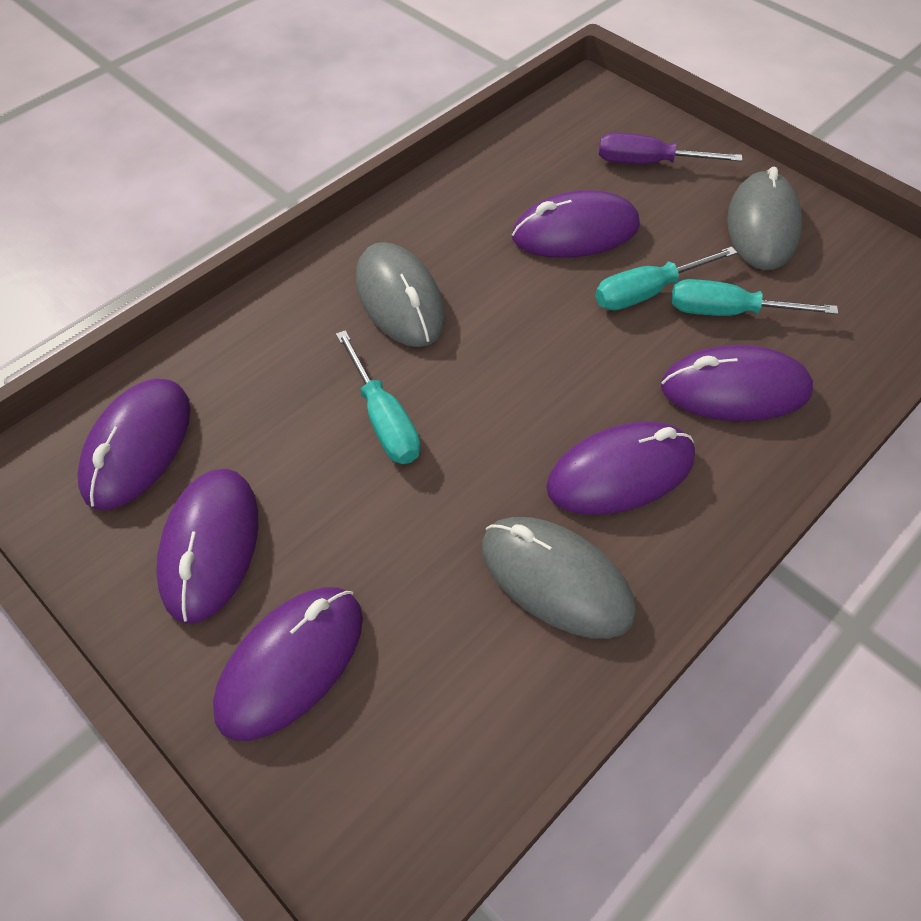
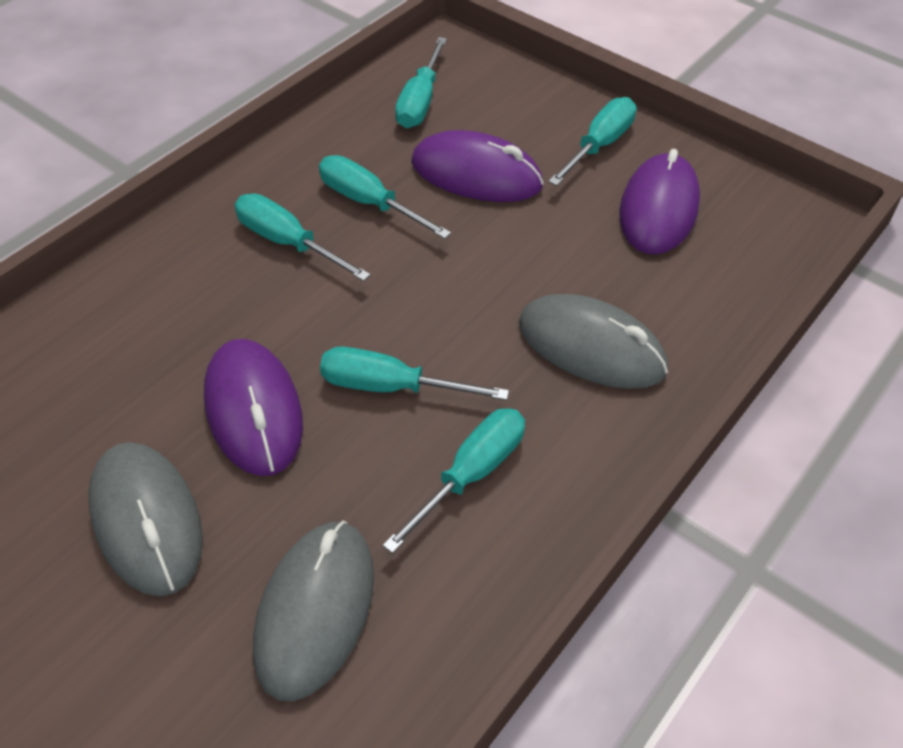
purple mouse: [77,379,191,510] [156,469,258,624] [213,587,363,741] [512,190,640,258] [546,422,695,515] [661,345,813,422] = 6 -> [204,339,303,476] [411,130,544,202] [619,149,700,254] = 3
purple screwdriver: [599,133,742,164] = 1 -> none = 0
turquoise screwdriver: [336,330,420,464] [595,246,737,310] [671,279,838,316] = 3 -> [235,194,370,281] [319,155,451,239] [320,346,509,400] [382,408,525,554] [395,37,447,128] [548,97,637,186] = 6

